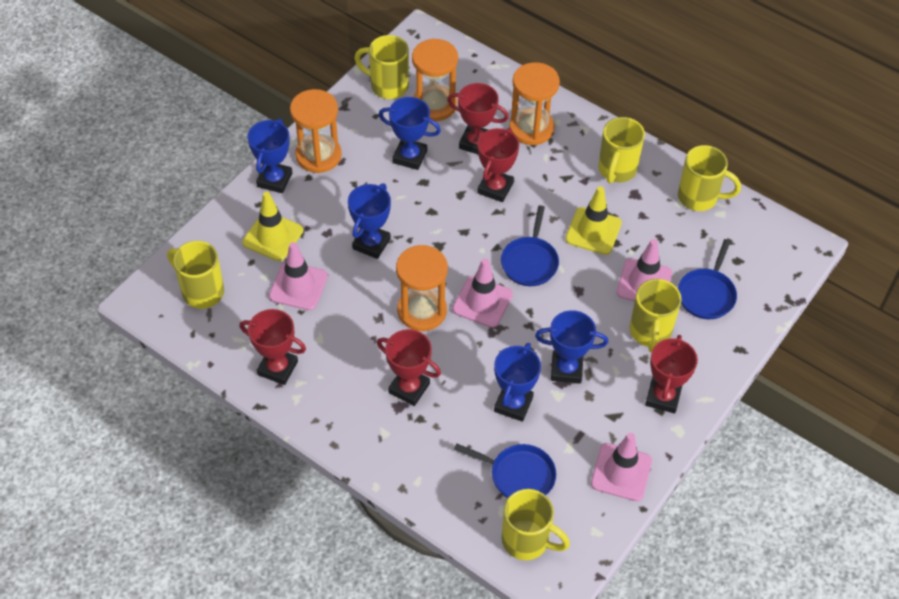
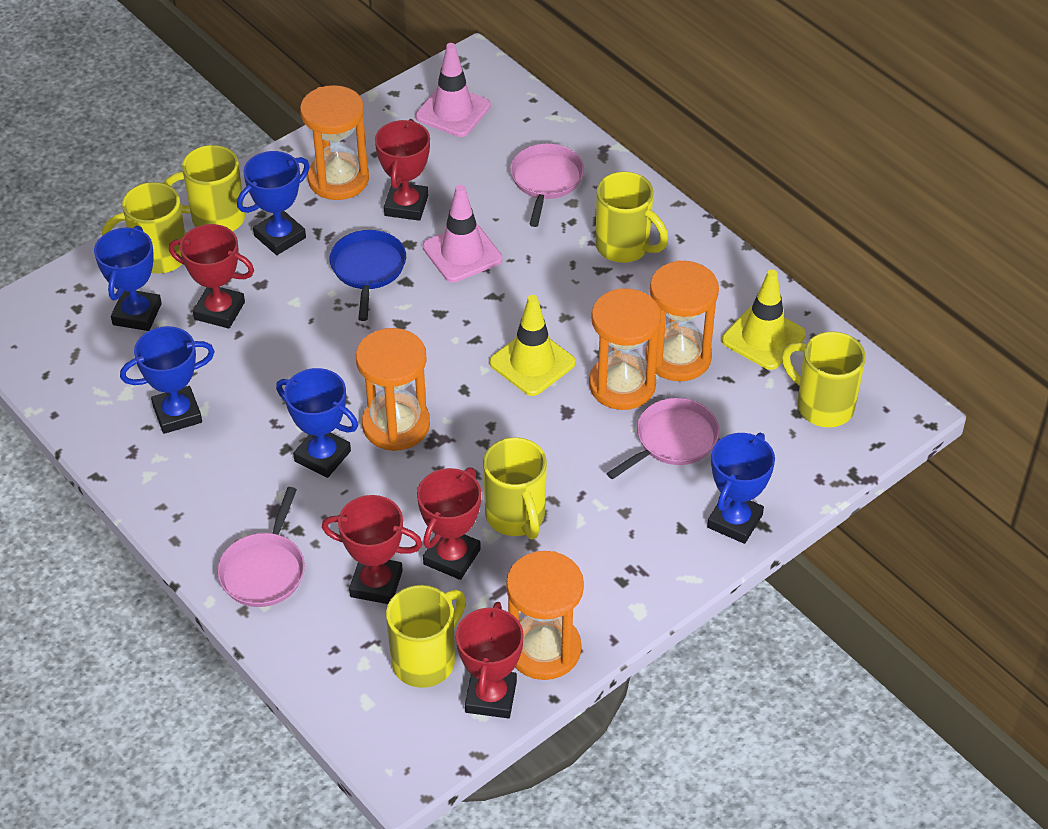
blue pan: [454,443,556,498] [501,205,559,286] [678,239,737,319] = 3 -> [329,230,406,321] = 1
orange hourglass: [290,89,342,173] [396,245,448,331] [412,38,458,121] [509,62,560,145] = 4 -> [300,85,369,200] [356,328,430,451] [506,551,584,680] [589,288,661,410] [645,260,719,381] = 5
pink pan: none = 0 -> [217,487,305,607] [510,143,584,227] [606,398,720,479] = 3
pink traffic cone: [269,242,328,310] [452,258,513,328] [591,433,652,501] [617,239,672,301] = 4 -> [415,43,491,137] [423,185,502,282] = 2

